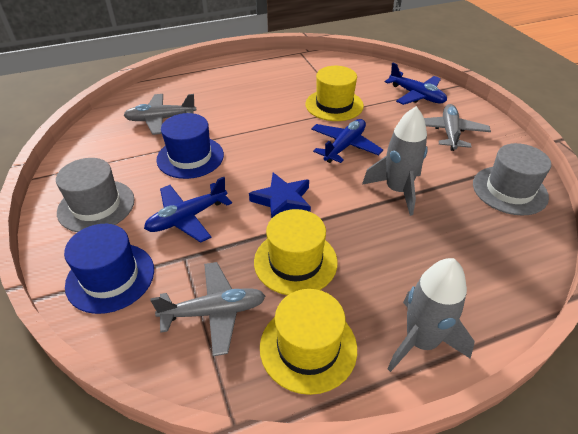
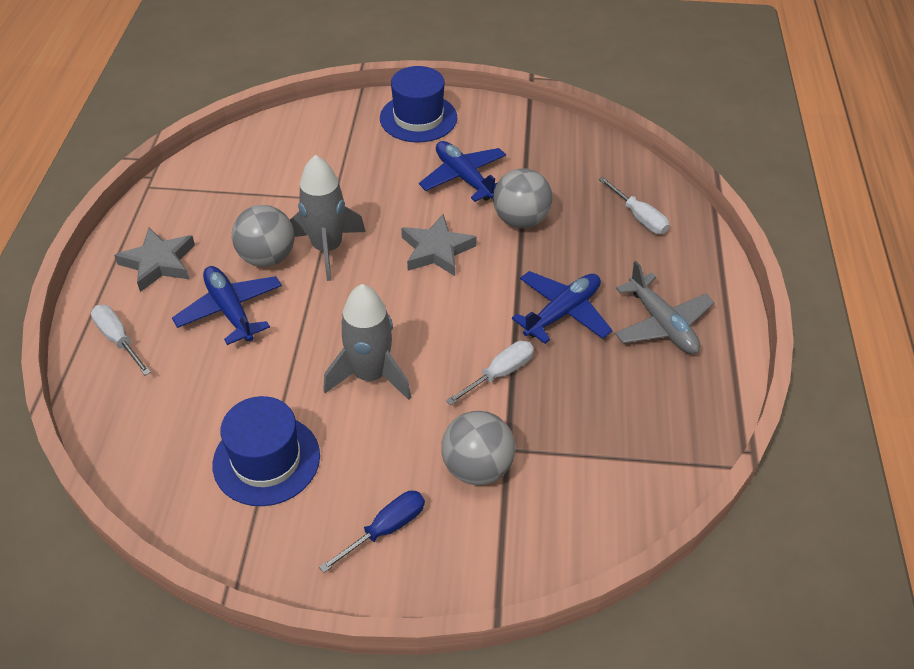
blue screwdriver: none = 0 -> [319,491,425,573] = 1
blue star: [249,173,311,219] = 1 -> none = 0
grey ball: none = 0 -> [232,205,294,267] [442,411,515,485] [493,168,553,228] = 3
grey hat: [56,158,135,232] [473,143,551,215] = 2 -> none = 0
grey plane: [123,94,196,135] [150,262,265,356] [424,104,491,151] = 3 -> [615,261,715,354] = 1
grey star: none = 0 -> [114,228,195,292] [401,214,477,276] = 2
white screwdriver: none = 0 -> [91,305,151,375] [446,341,534,405] [598,177,669,234] = 3
yellow hat: [254,209,338,295] [260,289,357,395] [306,66,364,121] = 3 -> none = 0

